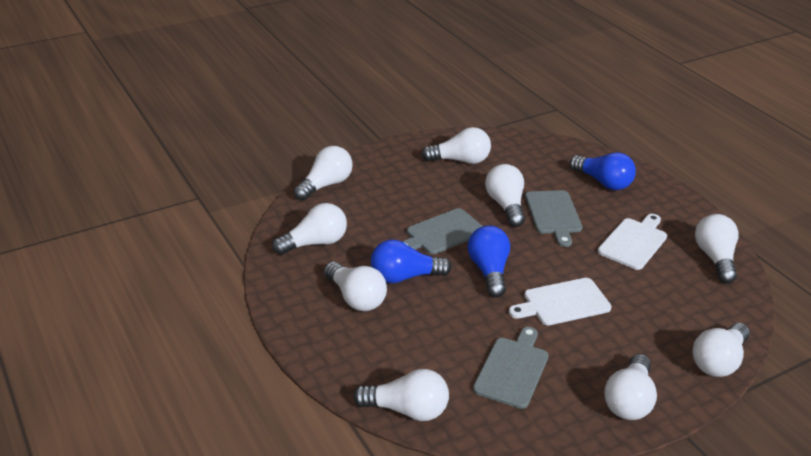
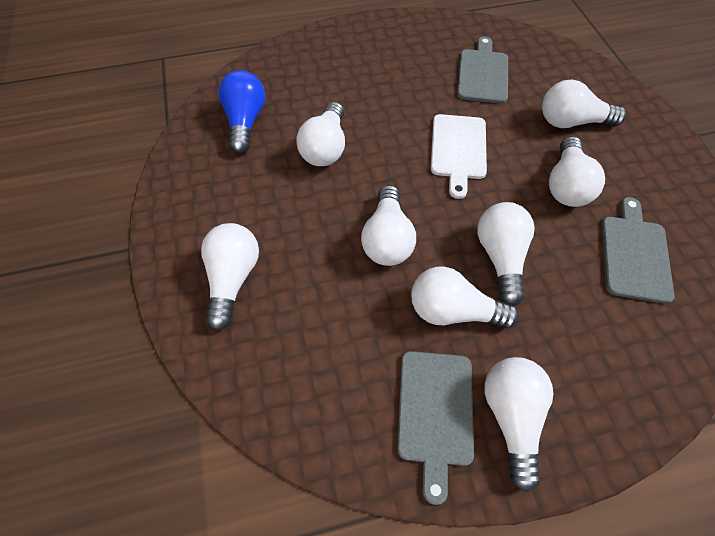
blue light bulb: [371,240,452,283] [468,226,510,297] [569,152,636,190] = 3 -> [219,70,265,154] = 1
white cutting board: [509,278,612,325] [598,214,667,270] = 2 -> [431,114,487,199] = 1
white light bulb: [272,203,347,255] [294,146,353,201] [324,262,387,311] [353,369,449,421] [421,127,491,164] [485,164,525,227] [604,354,657,420] [692,323,750,377] [695,214,738,283] = 9 -> [201,223,259,331] [296,102,345,166] [361,185,416,266] [411,266,519,329] [477,202,535,306] [484,357,554,492] [542,79,626,128] [549,136,605,207] = 8

